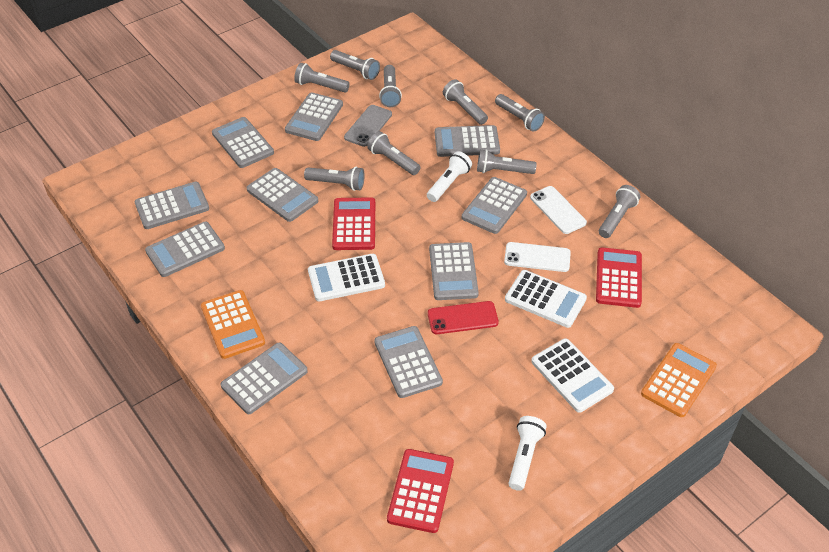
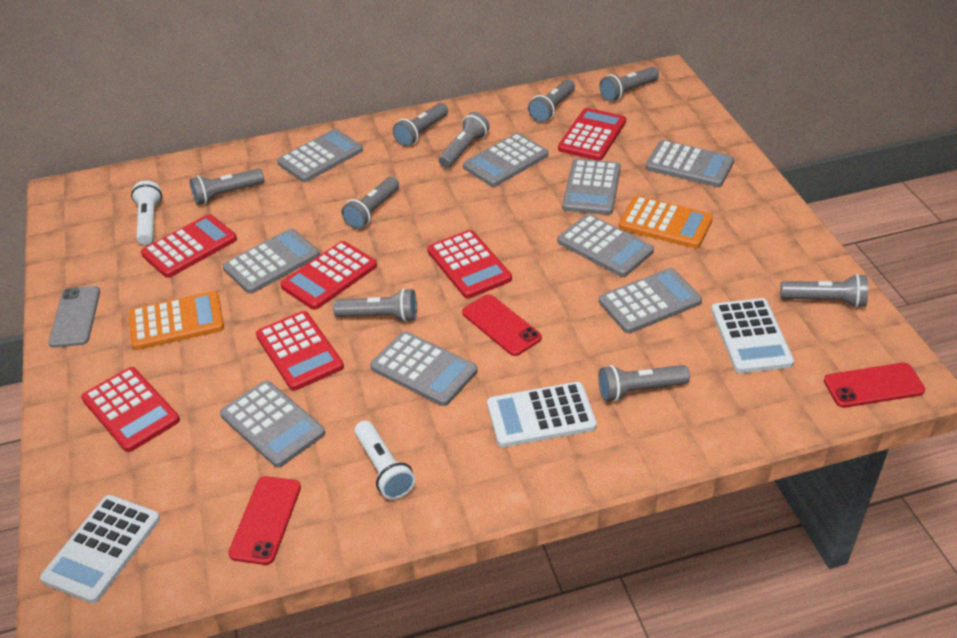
grey calculator: [134,182,209,229] [145,222,225,277] [212,117,274,168] [221,342,308,414] [246,168,318,222] [285,92,343,141] [374,326,443,398] [429,242,479,300] [435,125,500,157] [462,177,527,234] = 10 -> [220,381,325,468] [223,229,320,294] [277,129,363,182] [370,332,478,406] [463,133,548,187] [558,214,654,277] [562,159,621,215] [599,268,702,333] [646,140,734,187] = 9
red calculator: [332,197,375,250] [387,449,454,533] [596,247,642,308] = 3 -> [81,367,180,452] [141,214,237,278] [256,311,344,391] [280,241,377,310] [427,230,512,298] [558,108,626,161] = 6
red phone: [428,301,499,334] = 1 -> [228,476,301,565] [462,294,542,356] [824,363,925,408] = 3
white phone: [504,242,571,272] [530,186,587,234] = 2 -> none = 0

